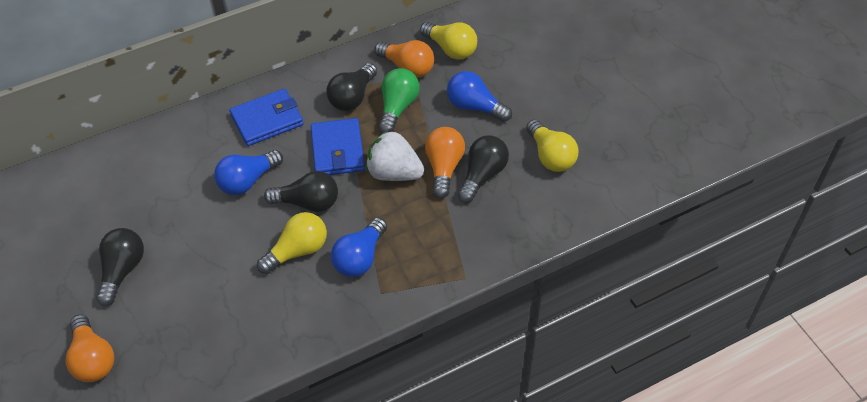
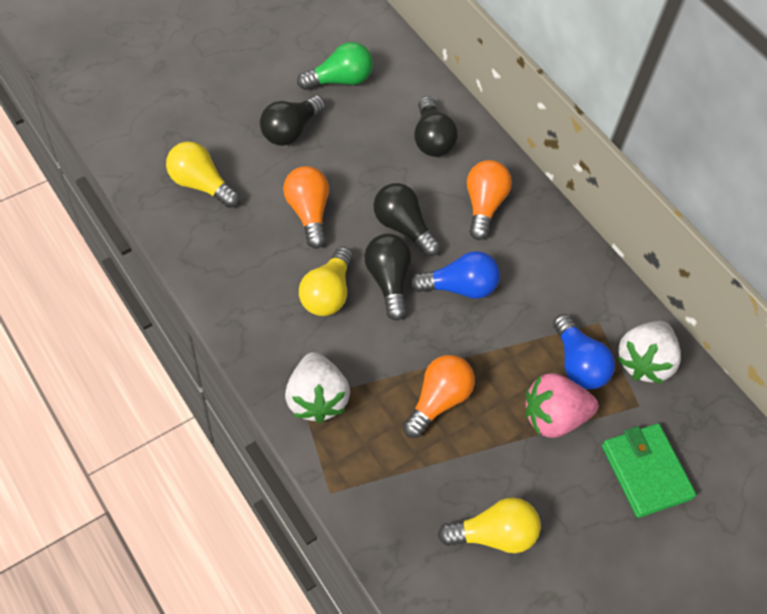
blue light bulb: [214,150,283,195] [331,217,387,277] [447,71,512,122] = 3 -> [410,251,500,299] [553,314,615,389] = 2
blue wallet: [230,89,304,146] [311,118,365,175] = 2 -> none = 0
green wallet: none = 0 -> [602,423,696,518] = 1
pink strawberry: none = 0 -> [526,373,598,438] = 1
white strawberry: [366,130,424,181] = 1 -> [285,352,350,423] [617,321,681,384] = 2

